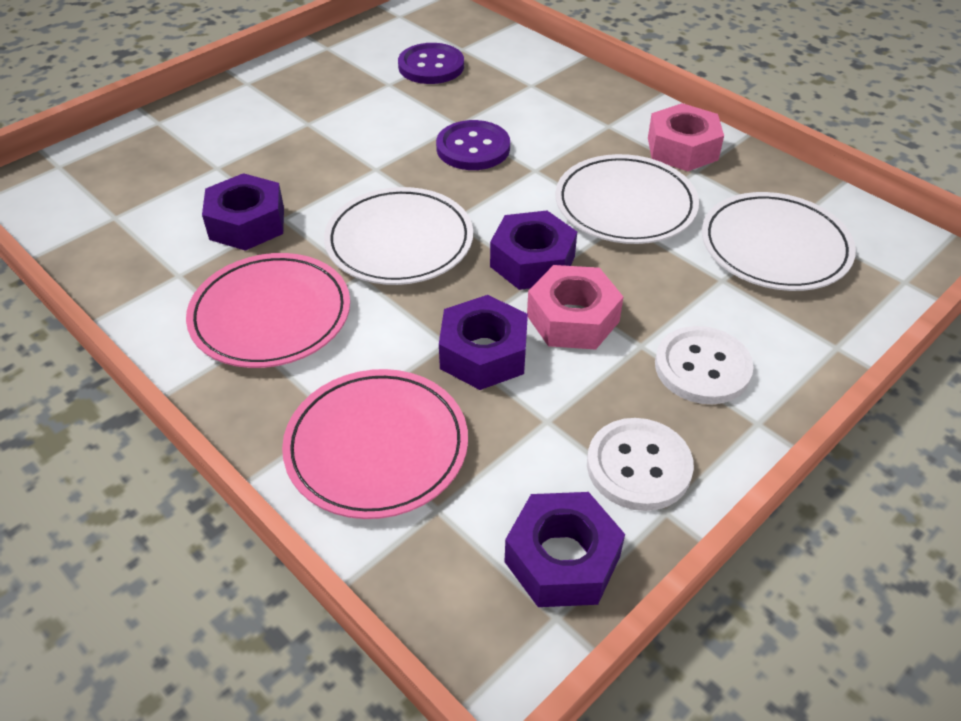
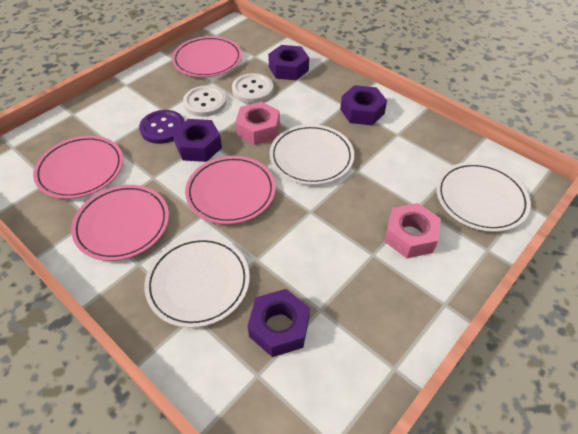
pink plate: [186,253,350,368] [282,369,468,519] = 2 -> [33,136,123,199] [71,185,169,261] [172,36,242,77] [185,156,276,224] = 4
purple button: [398,43,464,84] [436,120,510,170] = 2 -> [139,110,185,144] = 1

